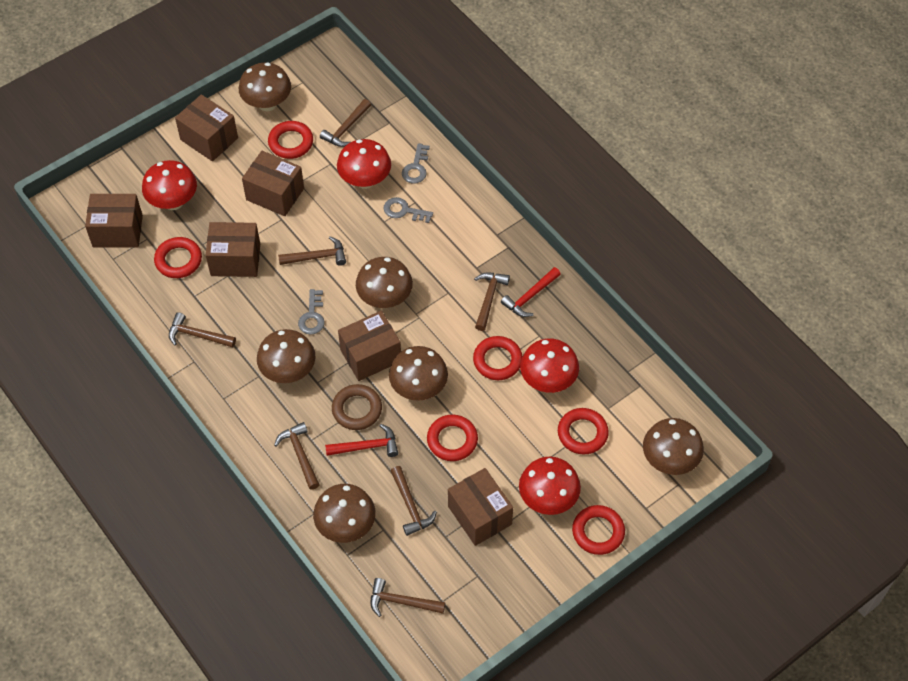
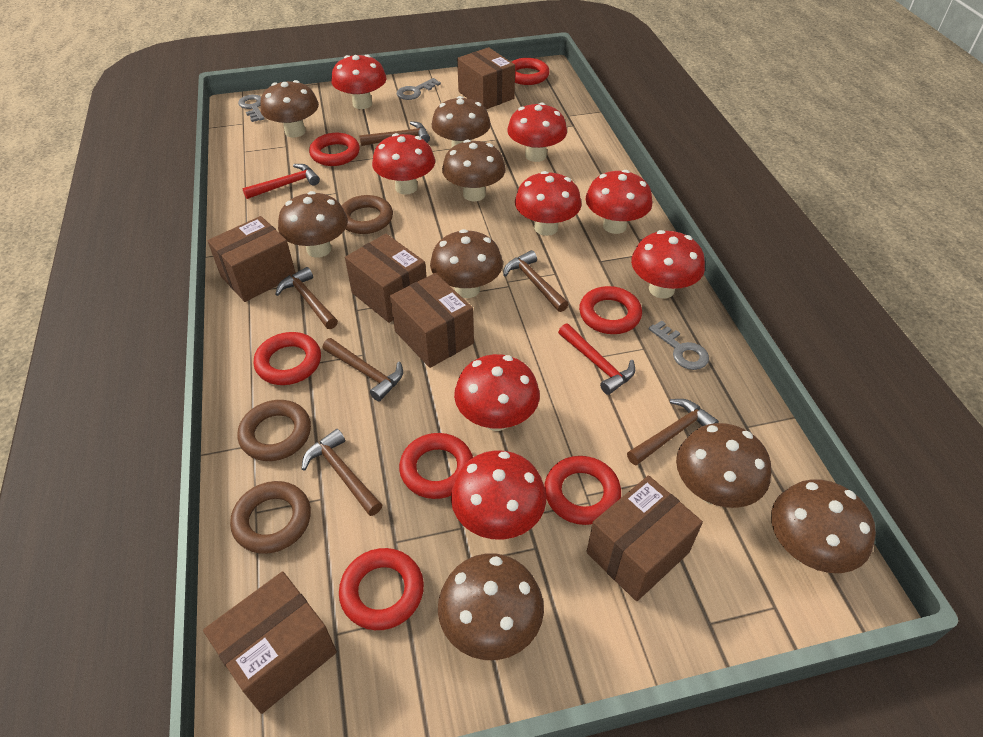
brown hammer: [169,312,236,348] [274,422,320,490] [278,236,346,266] [320,99,371,147] [371,578,445,617] [391,466,437,536] [474,272,510,331] = 7 -> [275,267,338,329] [301,429,382,516] [323,338,403,401] [359,121,430,146] [503,250,569,312] [627,399,719,466] = 6
brown mushroom: [239,63,291,111] [257,329,316,383] [313,484,376,543] [356,257,413,308] [389,346,448,401] [643,418,704,475] = 6 -> [260,80,319,137] [278,191,348,258] [430,229,503,298] [431,96,491,148] [438,554,544,660] [442,140,506,201] [676,423,771,508] [771,479,876,573] = 8
brown ring: [332,384,382,430] = 1 -> [230,481,311,554] [238,400,311,461] [341,195,393,234] = 3
red mushroom: [142,160,197,210] [337,139,391,189] [519,457,581,515] [520,338,579,393] = 4 -> [331,55,386,109] [372,133,435,194] [451,450,546,540] [454,354,540,431] [507,102,567,162] [515,171,582,236] [585,170,652,234] [631,230,705,298] = 8
red ring: [154,237,202,278] [268,121,313,159] [427,415,478,461] [473,336,523,380] [558,408,609,454] [572,505,625,555] = 6 -> [254,332,321,385] [309,133,360,166] [339,548,424,630] [399,433,473,499] [512,58,550,85] [544,456,621,525] [579,286,642,334] = 7

